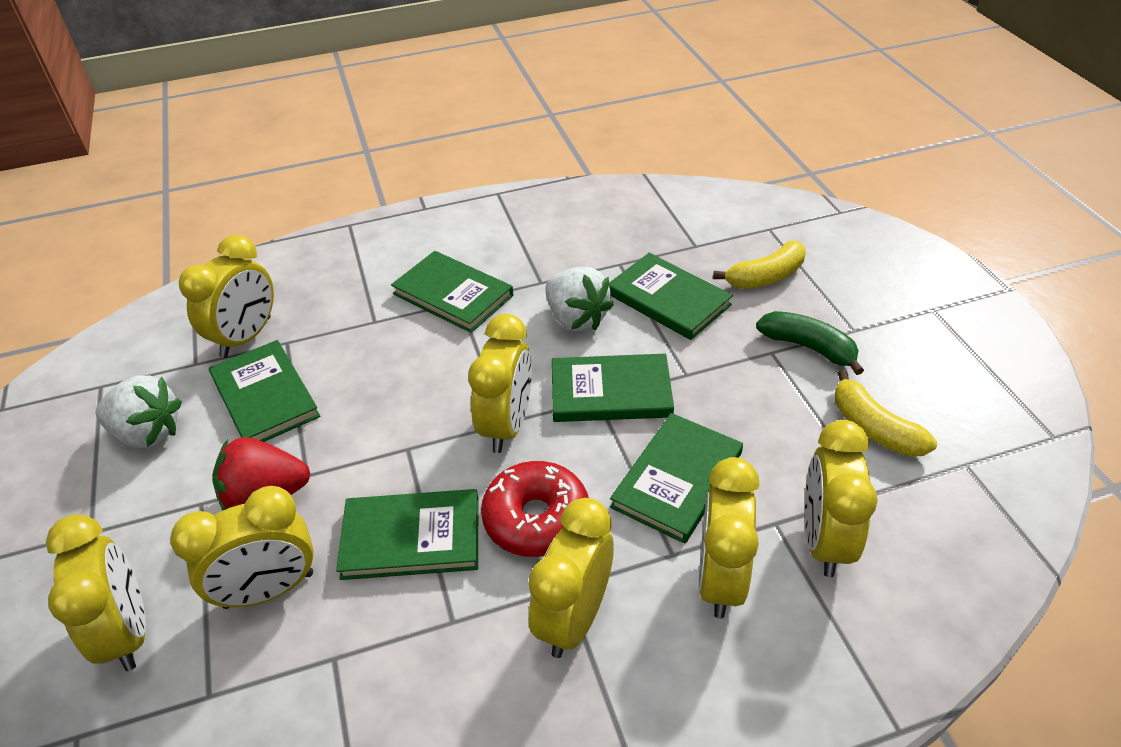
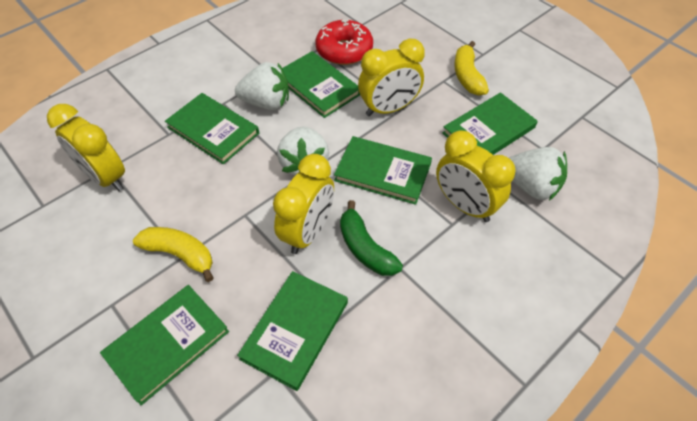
red strawberry: [212,437,310,511] = 1 -> none = 0
white strawberry: [96,375,182,448] [545,267,614,331] = 2 -> [235,62,289,110] [277,126,329,175] [509,147,567,200] = 3
yellow clock: [46,514,146,671] [170,486,314,609] [179,235,274,358] [468,314,532,453] [528,498,614,658] [699,457,760,618] [805,420,878,577] = 7 -> [47,104,125,191] [273,154,334,254] [358,38,425,116] [436,131,516,222] = 4

